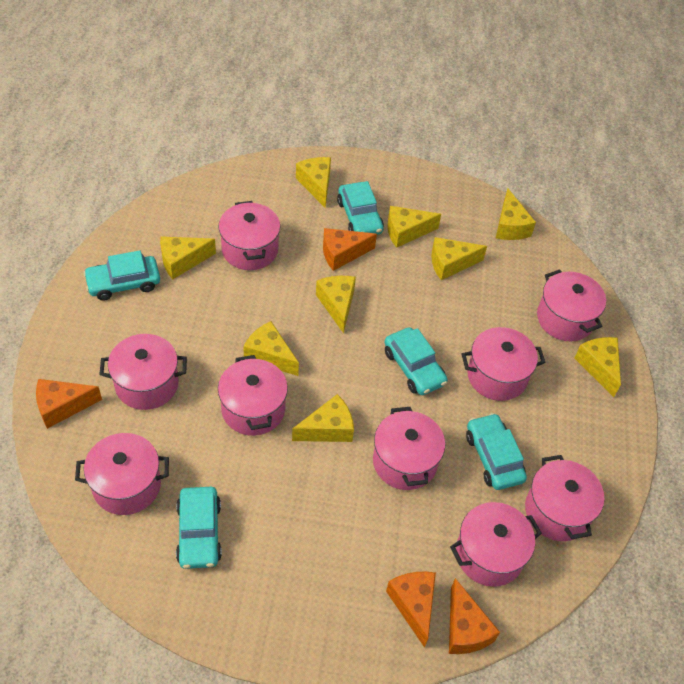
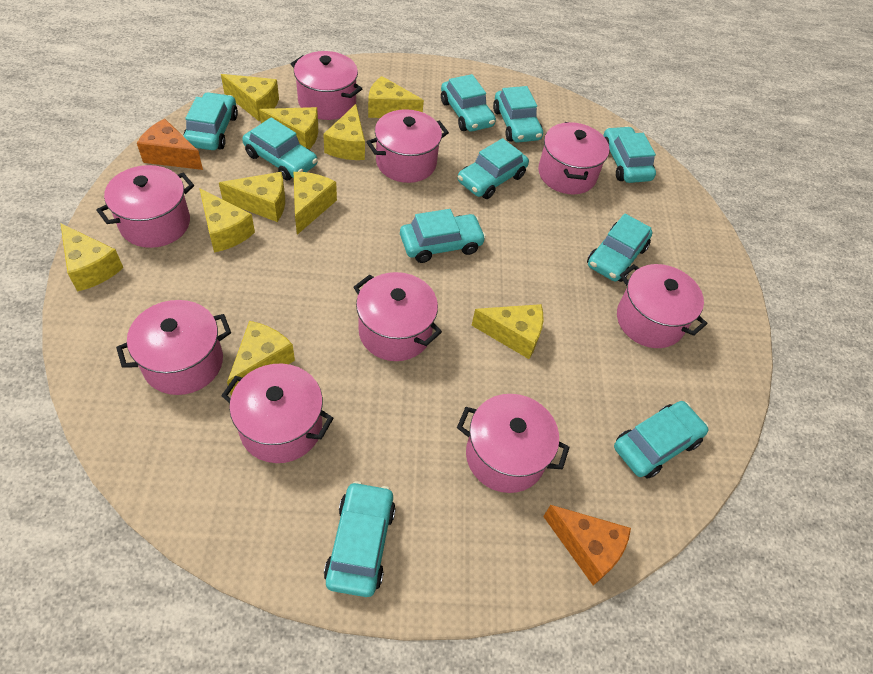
orange cheese: [36,379,102,429] [323,228,377,271] [386,572,436,648] [449,578,500,654] = 4 -> [137,119,203,170] [543,505,631,585] = 2
turquoise car: [83,251,160,301] [176,487,222,569] [337,181,384,234] [384,327,448,395] [466,413,527,490] = 5 -> [183,92,238,150] [242,117,318,181] [324,481,396,597] [400,209,486,263] [441,74,496,131] [458,138,529,199] [493,86,543,143] [587,213,652,282] [603,126,656,183] [614,401,709,479] = 10
yellow cheese: [160,236,216,279] [243,321,299,376] [292,394,354,442] [296,157,331,208] [316,276,356,334] [387,206,441,248] [431,237,487,280] [496,189,536,240] [575,337,621,397] = 9 -> [60,223,123,292] [199,188,255,253] [219,172,285,222] [221,74,279,121] [227,321,295,396] [259,107,318,149] [294,172,337,235] [323,104,365,160] [368,76,424,118] [471,304,543,359] = 10

